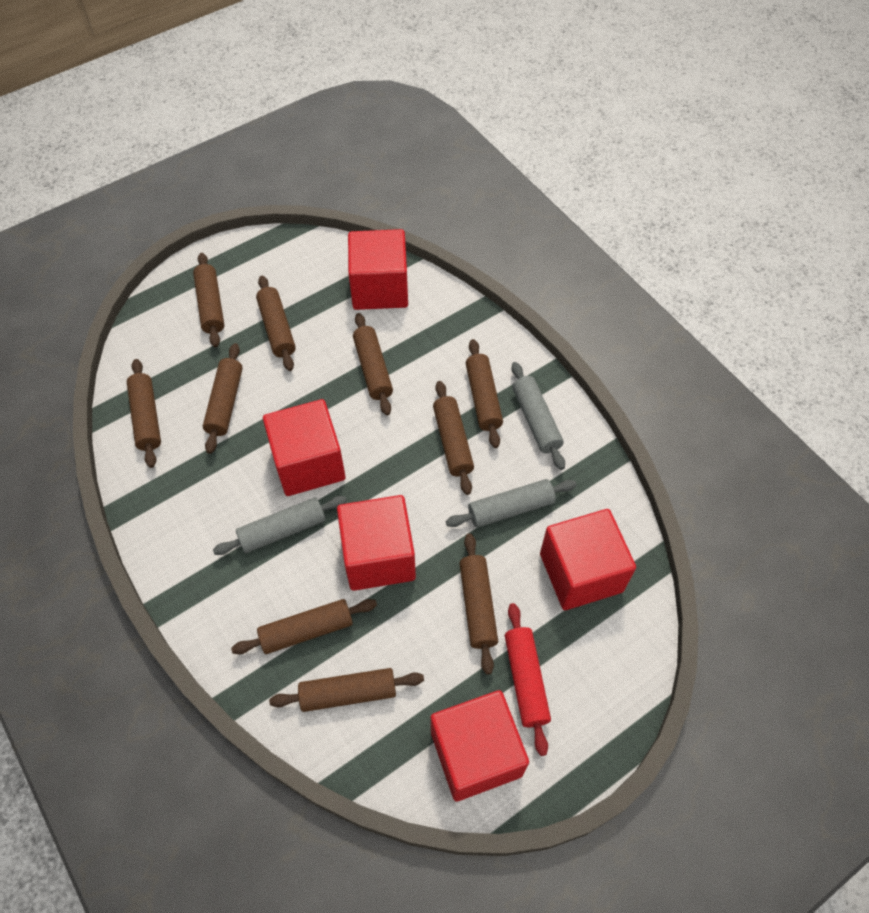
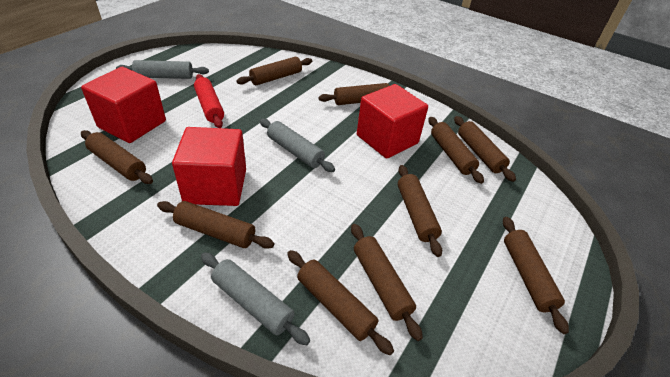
red cube: [263,399,346,496] [337,495,416,591] [348,229,408,310] [431,690,529,802] [540,509,636,610] = 5 -> [81,67,166,143] [172,127,246,206] [357,84,428,159] = 3

